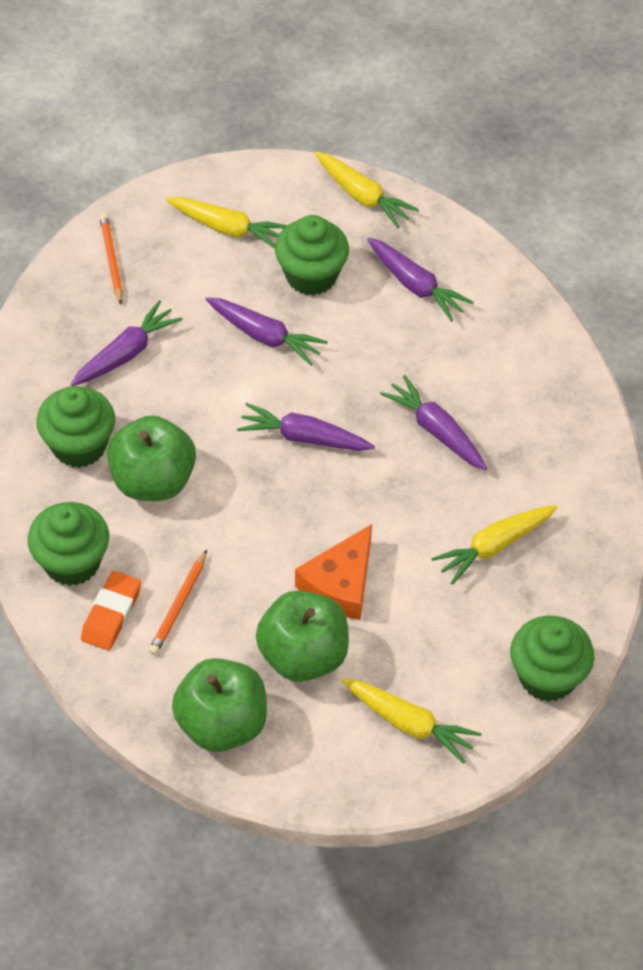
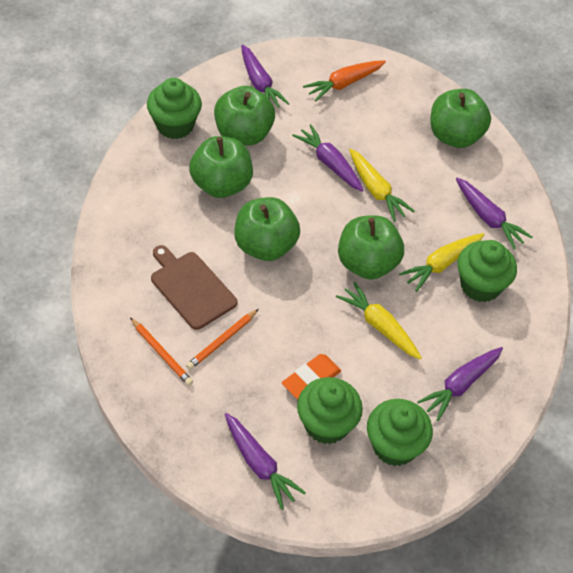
brown cutting board: none = 0 -> [151,245,237,330] = 1
green apple: [107,415,196,501] [172,658,267,752] [256,590,349,682] = 3 -> [189,136,253,198] [214,86,275,146] [235,197,300,261] [338,216,404,280] [430,89,491,148] = 5
orange carrot: none = 0 -> [303,61,386,102] = 1
orange cheese: [295,524,372,620] = 1 -> none = 0
yellow carrot: [166,197,287,248] [314,151,419,229] [342,678,482,764] [431,505,557,585] = 4 -> [336,282,422,360] [349,149,415,222] [399,233,485,292] = 3

